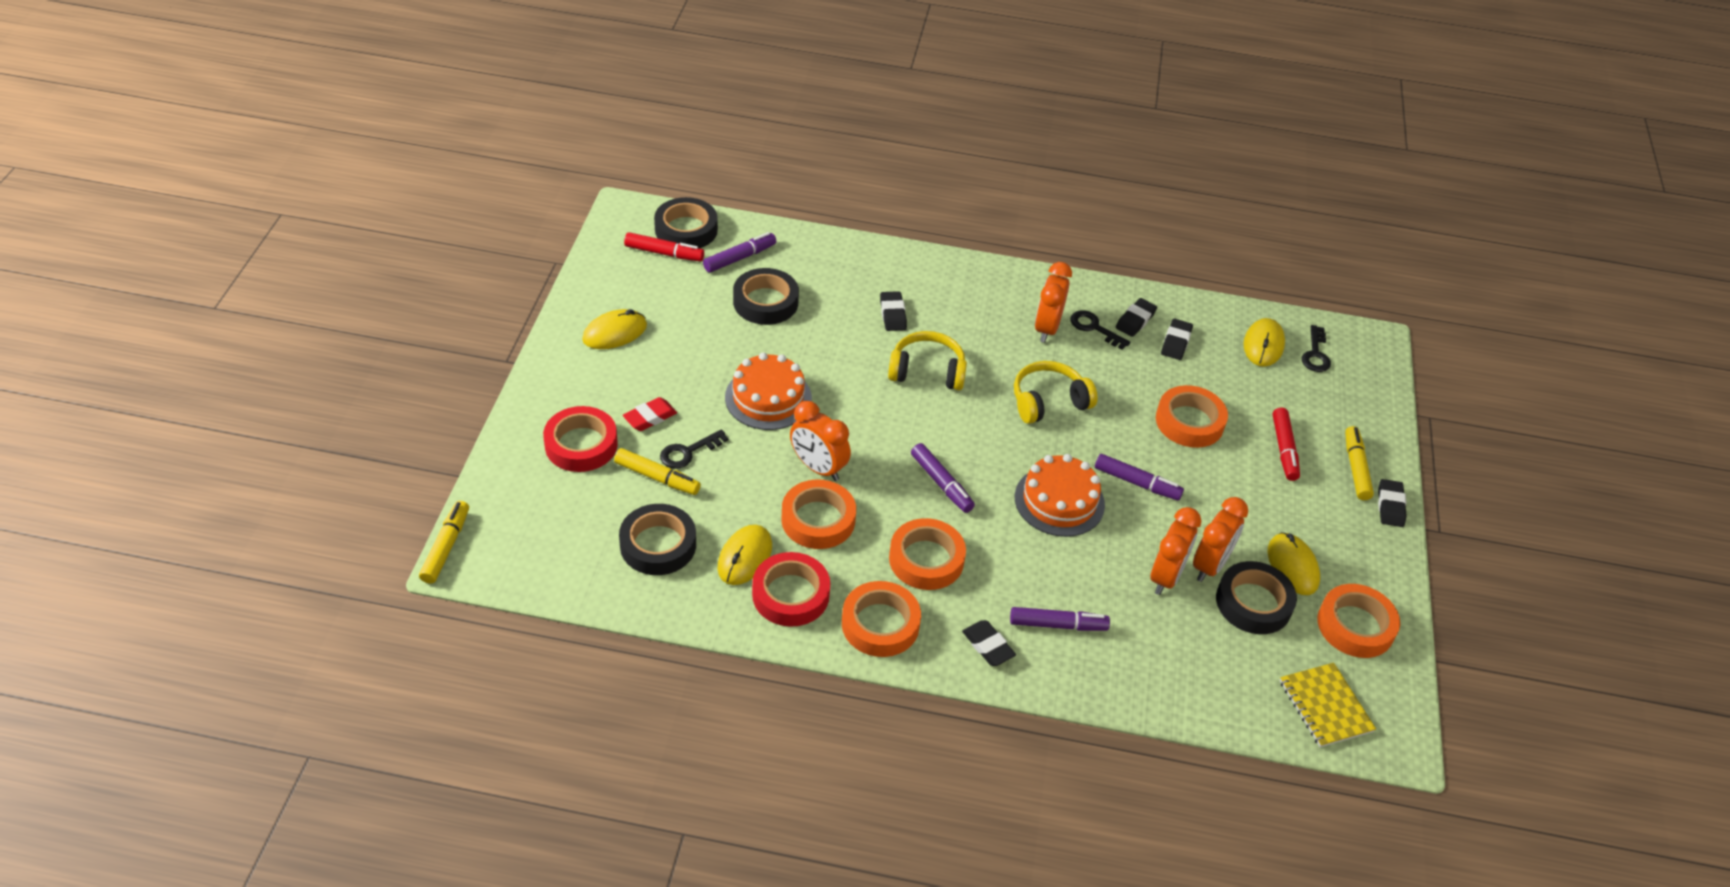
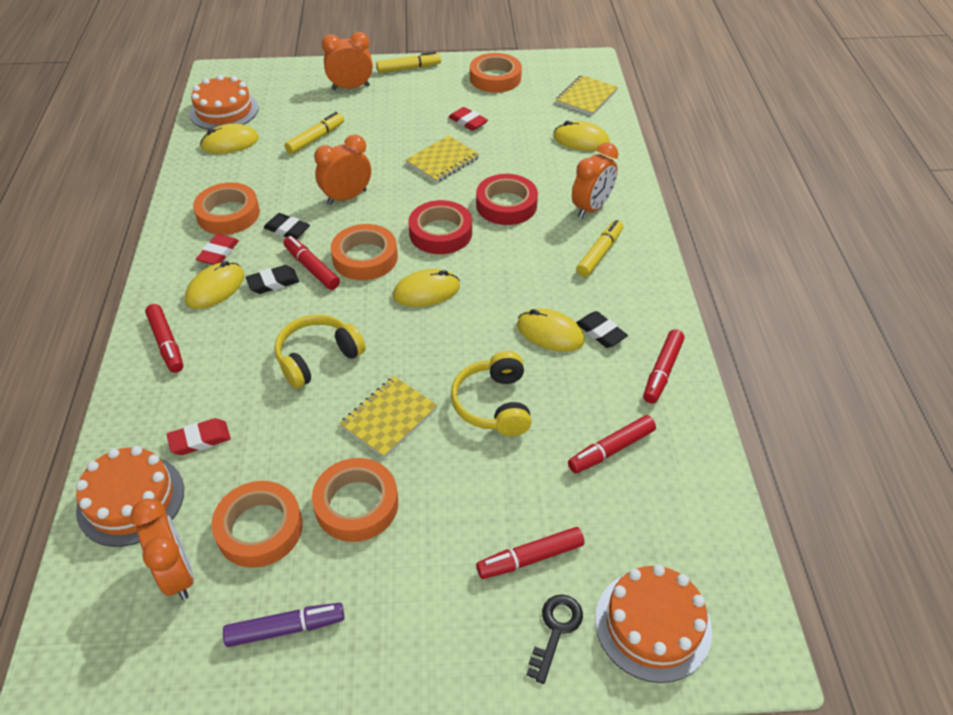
black eraser: [880,291,907,331] [962,620,1016,666] [1116,298,1157,337] [1161,319,1193,360] [1378,479,1407,527] = 5 -> [246,265,299,294] [264,213,310,239] [576,311,628,348] = 3
black key: [660,429,728,469] [1070,310,1130,350] [1302,325,1331,372] = 3 -> [526,594,583,684] = 1
black tape: [619,504,696,575] [654,197,718,248] [733,268,799,325] [1216,561,1297,634] = 4 -> none = 0
orange cake: [725,353,812,430] [1015,454,1105,537] = 2 -> [76,446,184,547] [189,75,259,130] [595,564,712,683] = 3
purple marker: [703,232,776,272] [911,443,975,513] [1010,607,1110,631] [1095,454,1184,501] = 4 -> [223,603,344,647] = 1
red eraser: [623,397,677,431] = 1 -> [167,418,231,455] [196,234,239,265] [448,107,488,131] = 3
red marker: [624,232,704,261] [1273,408,1300,481] = 2 -> [145,304,183,373] [284,236,340,290] [476,527,584,579] [568,415,656,473] [643,329,685,404] = 5
yellow mouse: [582,309,647,349] [718,525,772,585] [1243,318,1285,367] [1268,532,1320,595] = 4 -> [185,261,245,309] [200,124,259,154] [393,269,460,307] [517,309,585,352] [553,121,610,151] = 5
yellow notebook: [1280,663,1376,747] = 1 -> [339,376,438,458] [406,136,480,183] [556,75,618,115] = 3

